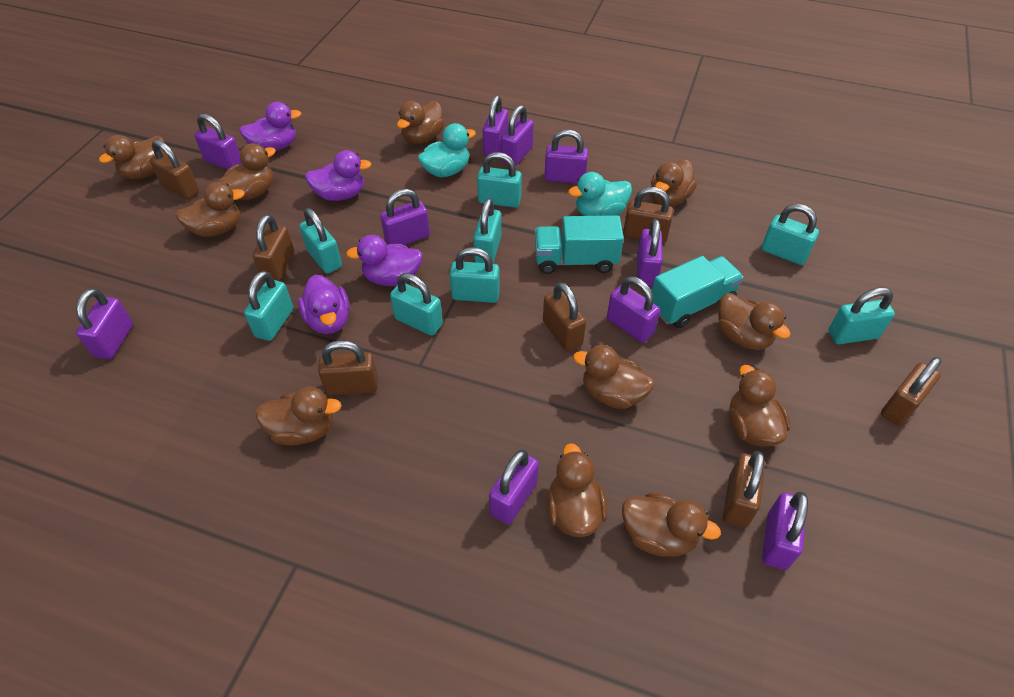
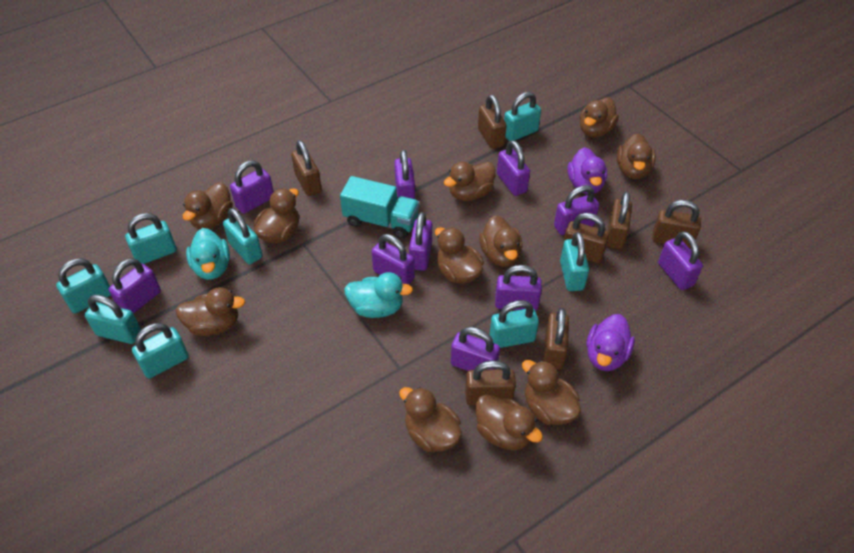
purple duck: [239,102,301,151] [298,275,350,334] [305,150,371,201] [346,235,423,286] = 4 -> [567,147,607,194] [586,314,635,371] = 2
turquoise truck: [535,215,624,274] [652,256,744,328] = 2 -> [340,176,419,239] = 1

